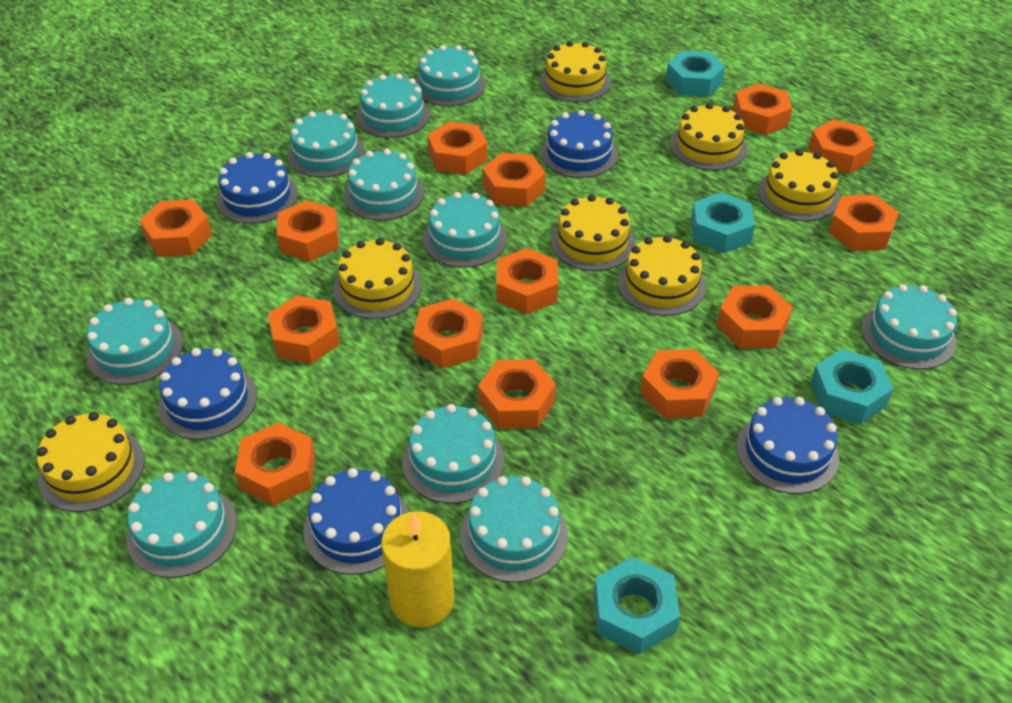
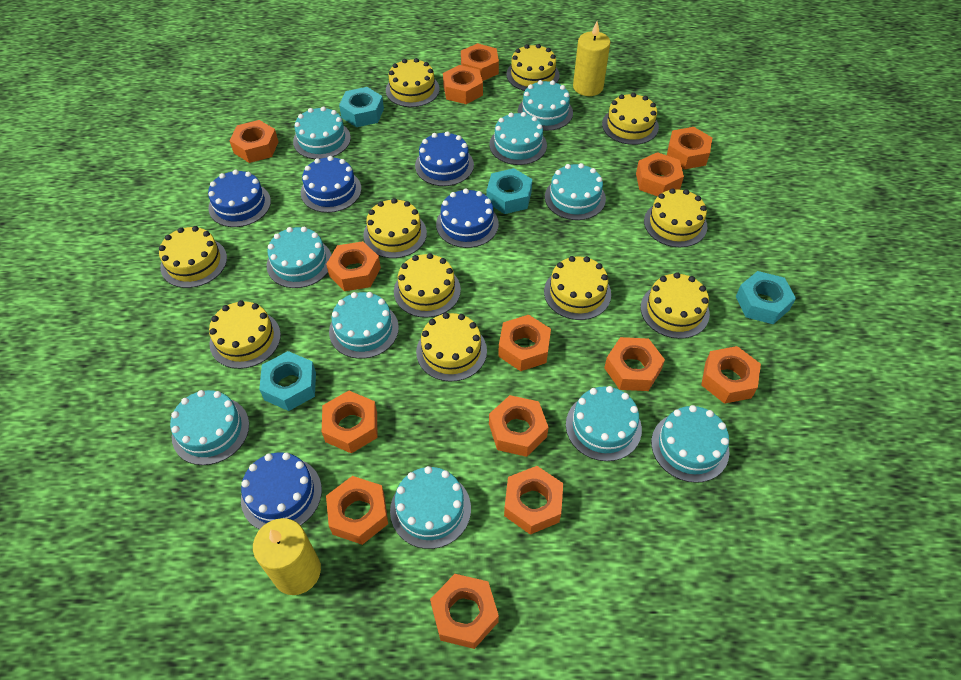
yellow cake: [37,412,145,512] [333,238,422,319] [540,41,611,102] [551,195,635,271] [618,235,706,316] [670,103,748,170] [758,149,840,221] = 7 -> [159,226,227,288] [209,300,281,369] [363,198,427,258] [386,58,440,107] [394,253,461,318] [416,313,487,382] [506,44,560,91] [544,256,611,320] [602,93,659,145] [641,272,710,339] [644,188,707,247] = 11
yellow candle: [381,511,455,628] = 1 -> [253,518,321,595] [573,21,611,96] = 2

